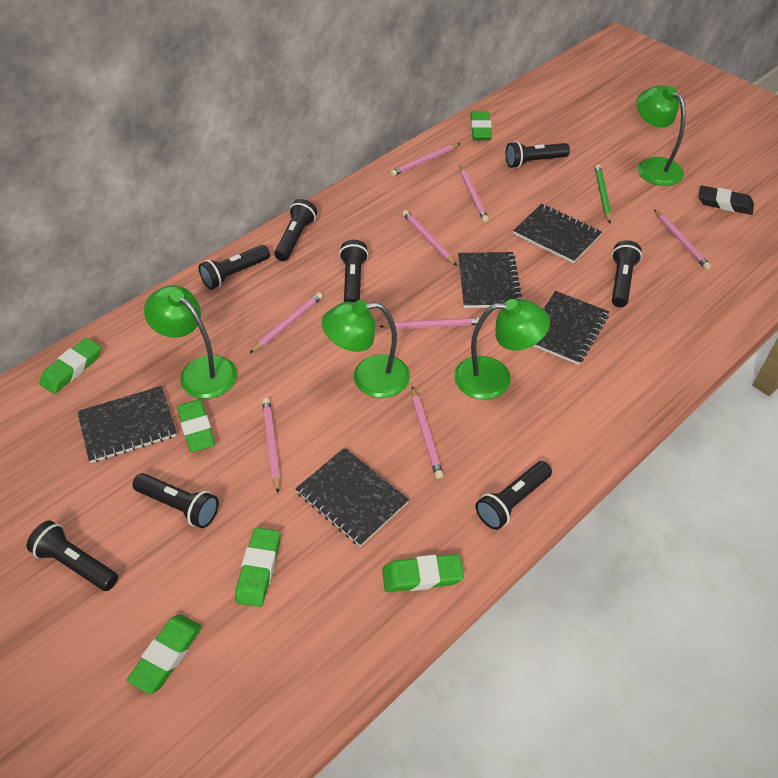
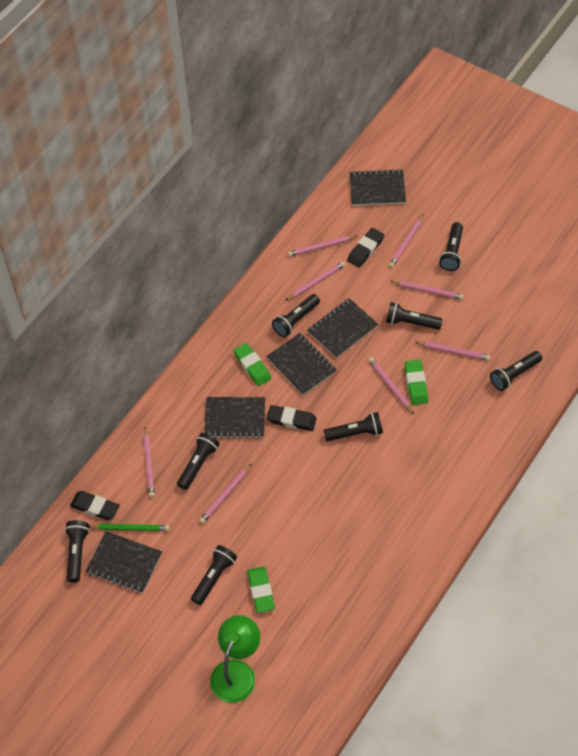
black eraser: [699,185,754,215] = 1 -> [70,491,120,520] [267,405,317,431] [347,228,384,267] = 3
green eraser: [39,338,101,394] [127,614,202,694] [177,399,215,452] [235,527,280,607] [382,554,464,592] [470,111,492,140] = 6 -> [234,343,271,386] [247,567,275,613] [405,360,428,405] = 3
green lamp: [144,285,237,399] [322,300,410,398] [454,299,550,400] [636,85,686,186] = 4 -> [210,615,260,703] = 1

